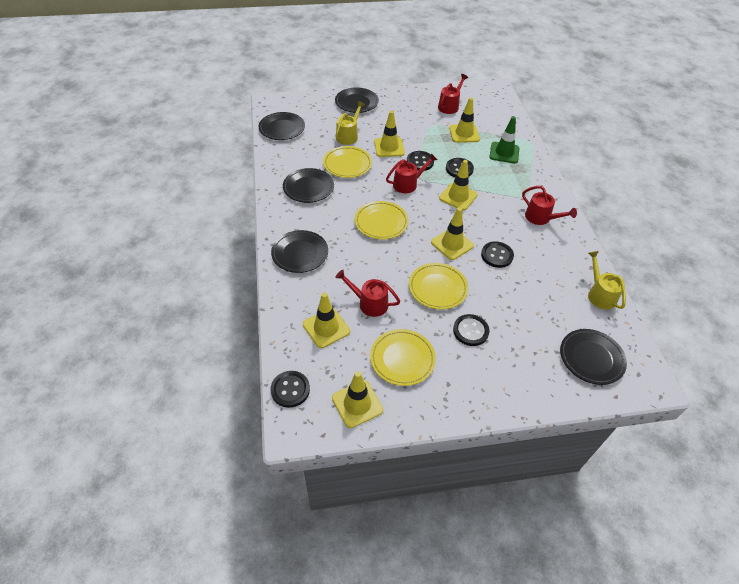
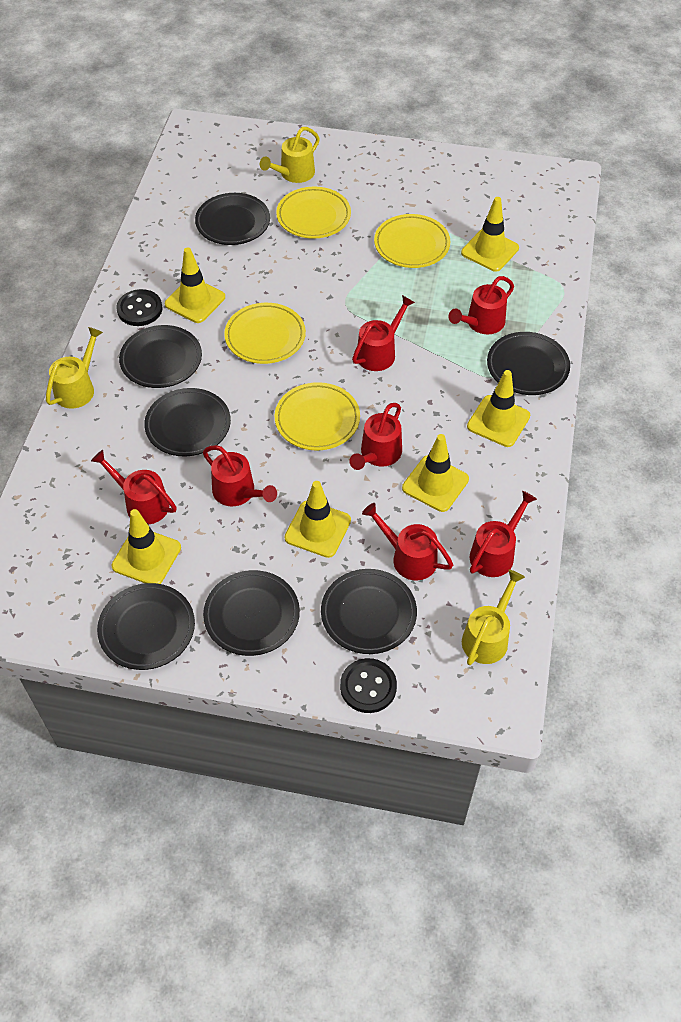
black button: [270,371,310,408] [407,151,434,171] [446,158,474,177] [453,314,489,346] [481,241,514,268] = 5 -> [116,289,162,326] [340,658,397,713] = 2
black plate: [259,112,305,140] [271,230,328,273] [283,168,334,203] [335,87,379,113] [560,329,627,385] = 5 -> [97,583,195,670] [119,325,202,388] [144,388,231,456] [195,193,270,245] [203,570,300,656] [321,569,417,654] [487,332,570,395] = 7
green traffic cone: [489,116,519,163] = 1 -> none = 0
red watering can: [335,270,400,317] [386,153,437,193] [438,74,468,114] [522,186,577,225] = 4 -> [91,450,177,525] [203,445,277,506] [349,403,402,470] [352,295,415,371] [362,503,453,580] [449,276,514,334] [470,491,537,577] = 7
yellow watering can: [335,101,365,145] [588,251,626,310] = 2 -> [46,327,103,409] [260,127,320,183] [462,570,525,665] = 3

